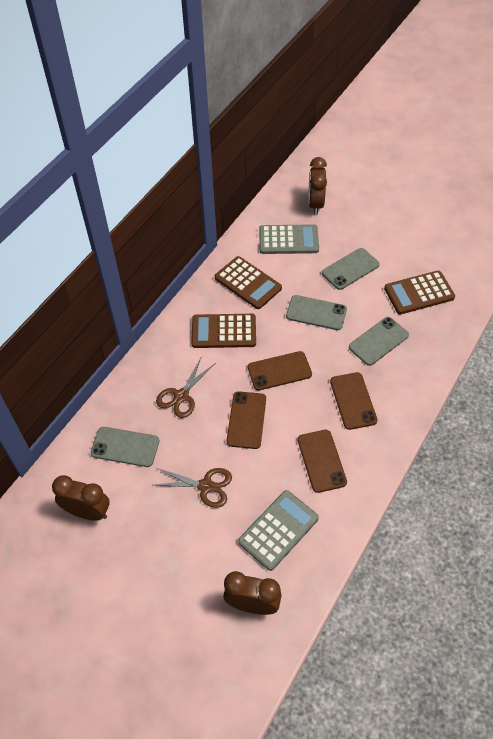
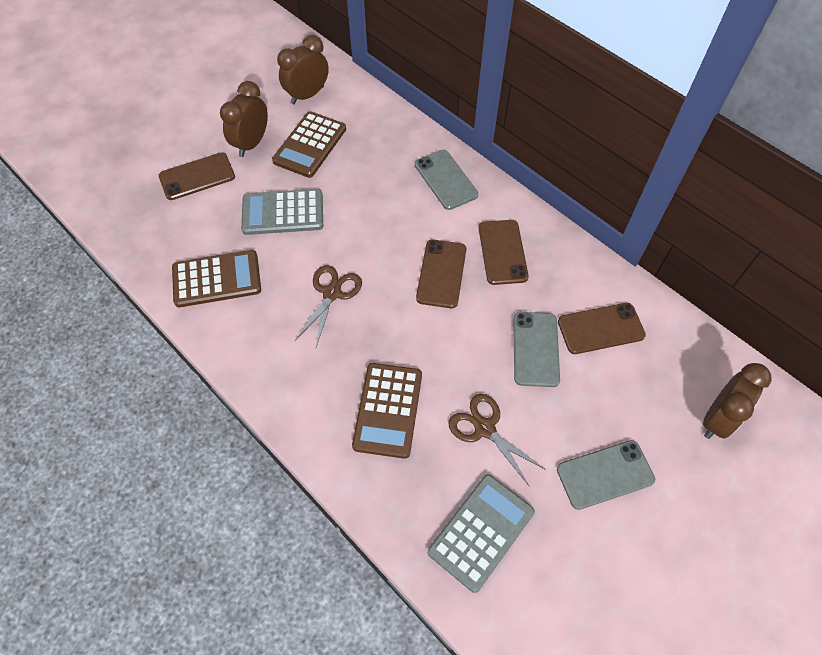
grey phone: [91,427,159,467] [286,295,347,330] [322,248,380,290] [349,317,409,366] = 4 -> [415,150,478,210] [513,312,560,387] [557,440,655,510] = 3

